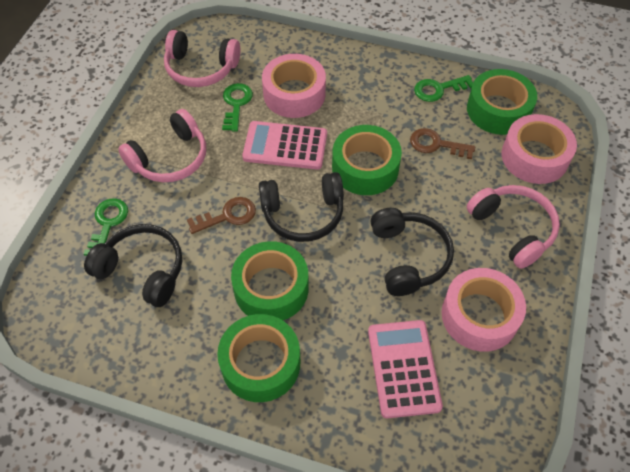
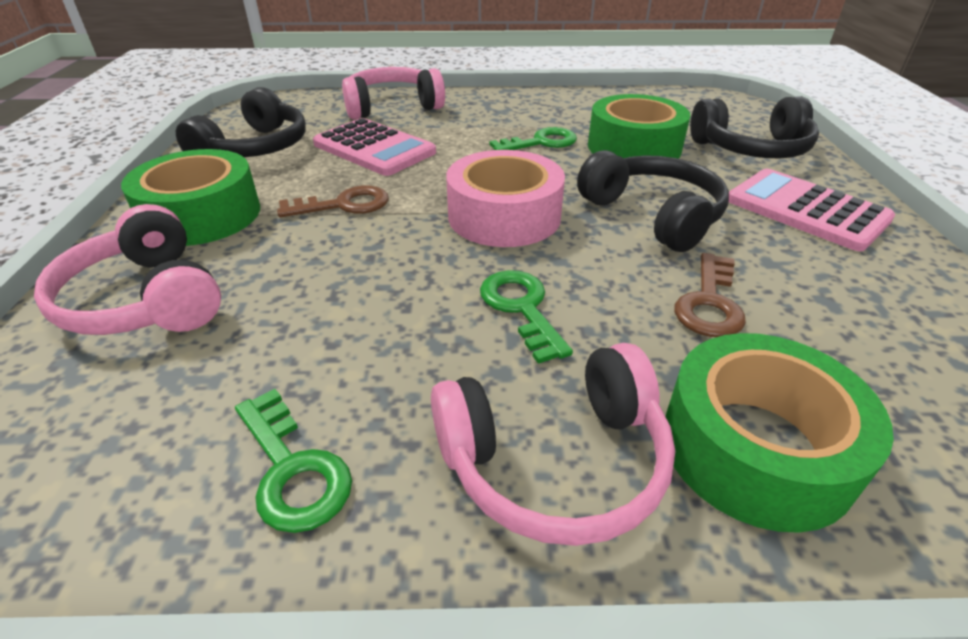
green tape: [217,314,300,402] [231,241,309,320] [332,125,402,195] [467,69,537,135] = 4 -> [121,149,260,246] [588,94,690,159] [665,333,894,533] = 3
pink tape: [262,54,326,118] [442,268,526,352] [502,114,577,184] = 3 -> [446,150,565,247] = 1

